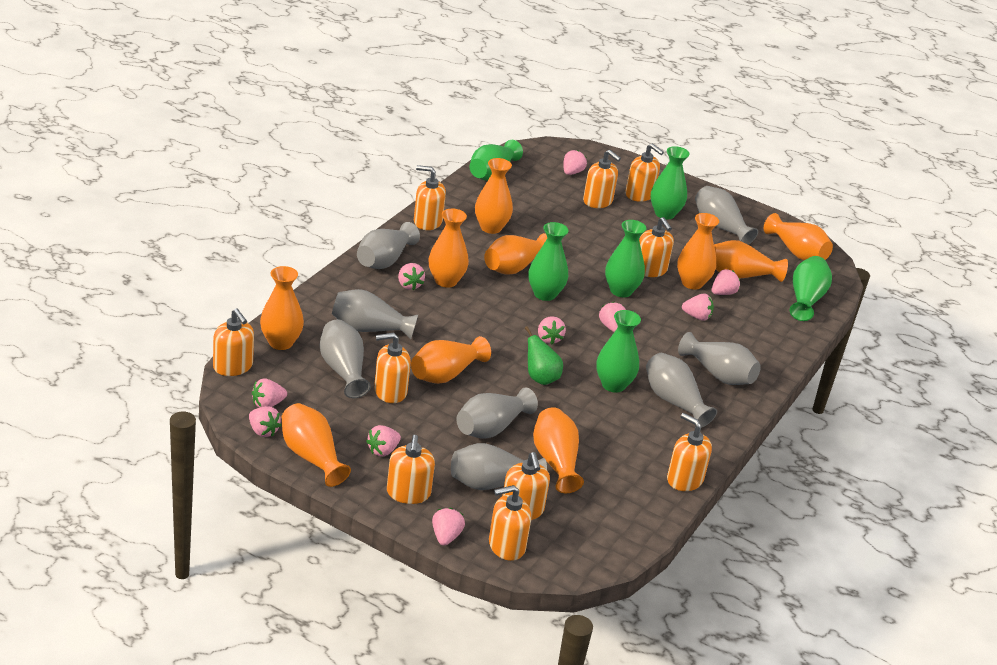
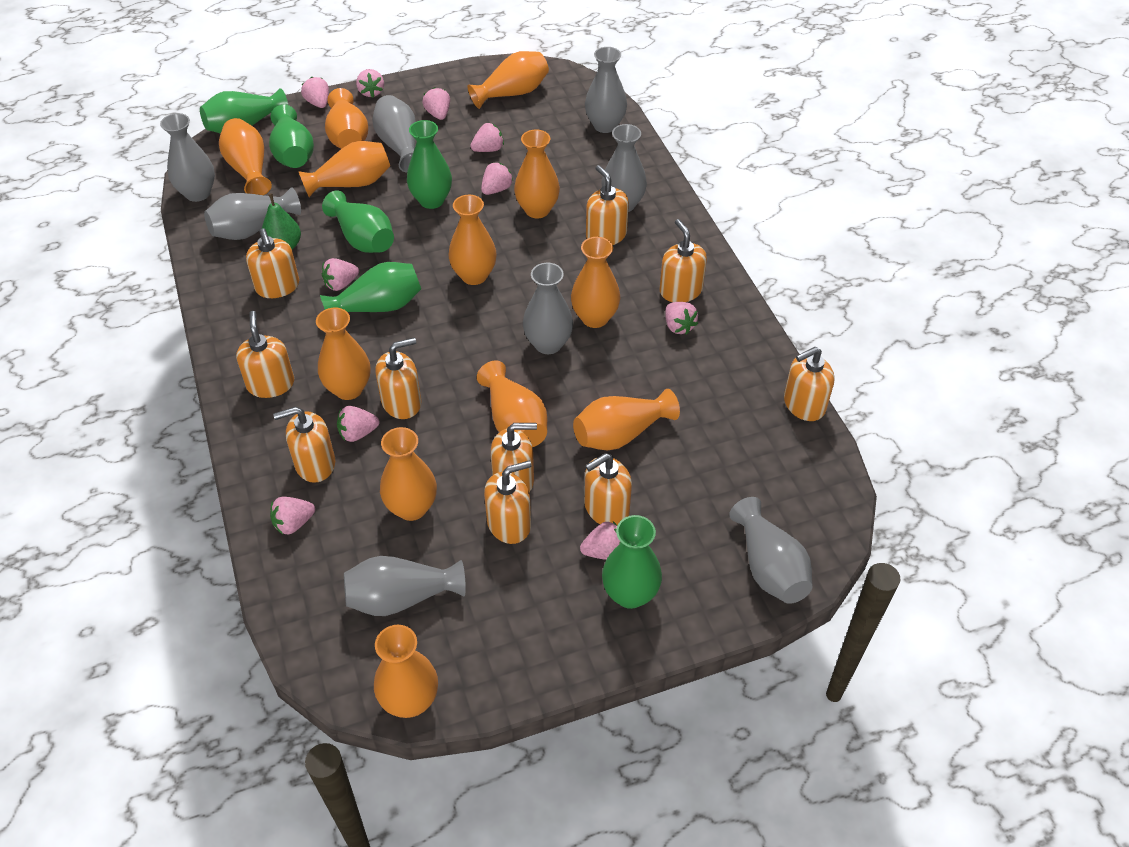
orange vase: [260,266,304,350] [282,403,351,487] [411,336,491,384] [429,209,469,288] [475,158,513,234] [484,233,547,275] [533,407,584,493] [677,213,719,290] [714,240,788,282] [764,213,833,260] = 10 -> [219,118,272,195] [298,141,390,197] [316,307,370,400] [325,88,368,149] [374,625,438,718] [380,427,437,521] [448,195,497,285] [468,51,549,109] [477,361,547,447] [514,130,560,218] [571,237,620,328] [573,389,680,451] = 12

